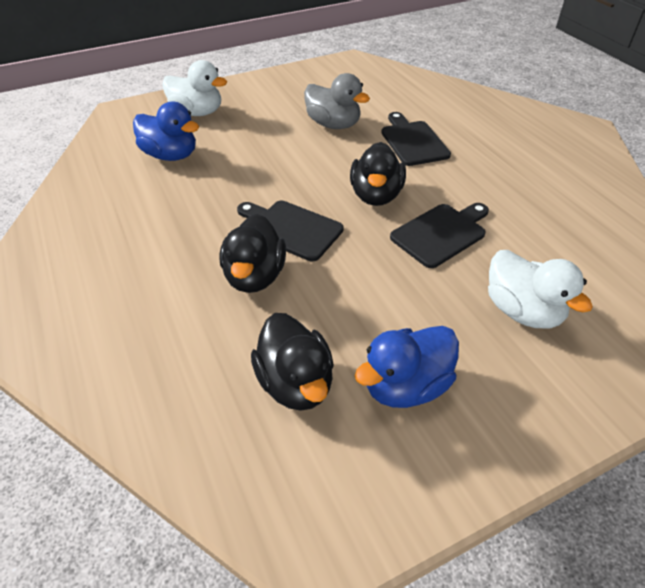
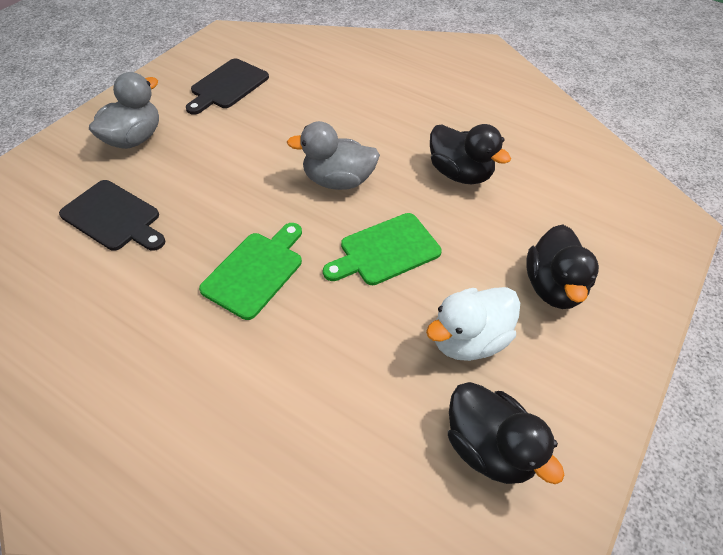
black cutting board: [237,201,344,261] [381,112,451,166] [390,203,489,268] = 3 -> [59,180,165,251] [186,59,269,115] = 2
blue duck: [133,102,199,161] [355,326,459,408] = 2 -> none = 0
green cutting board: none = 0 -> [199,223,302,320] [323,213,442,285] = 2
grey duck: [304,73,370,129] = 1 -> [89,72,159,149] [287,121,380,190] = 2
white duck: [162,60,227,116] [488,250,593,328] = 2 -> [426,287,520,361] = 1

